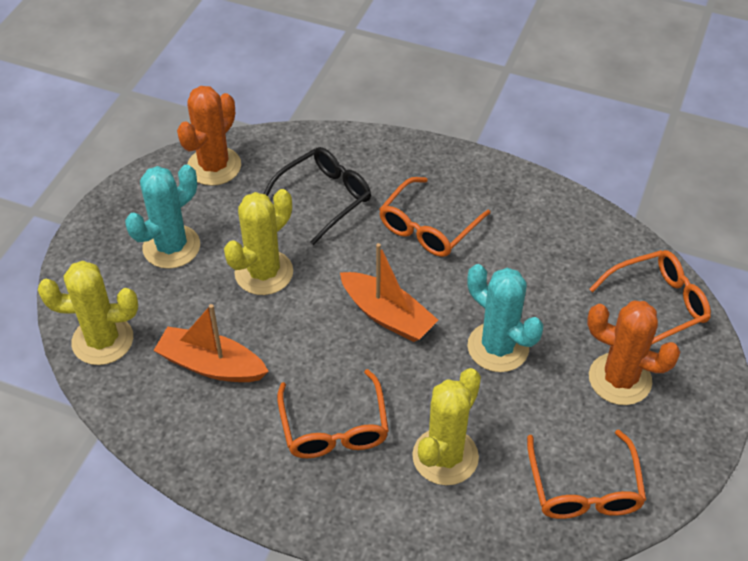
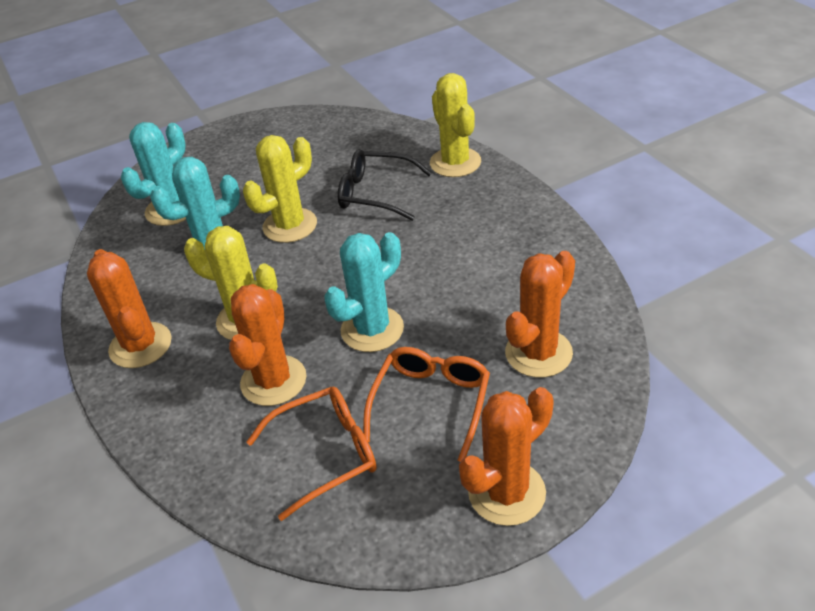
orange boat: [153,304,269,382] [340,243,438,342] = 2 -> none = 0
orange cactus: [177,86,241,186] [587,301,680,405] = 2 -> [87,249,172,368] [229,284,306,406] [459,387,554,526] [505,251,575,378] = 4
orange glasses: [277,369,389,458] [379,177,491,257] [527,430,646,519] [589,250,711,345] = 4 -> [246,387,377,521] [363,347,490,462] = 2
turquoise cactus: [125,164,200,269] [467,264,543,372] = 2 -> [121,122,186,226] [150,157,240,249] [324,232,404,352] = 3

